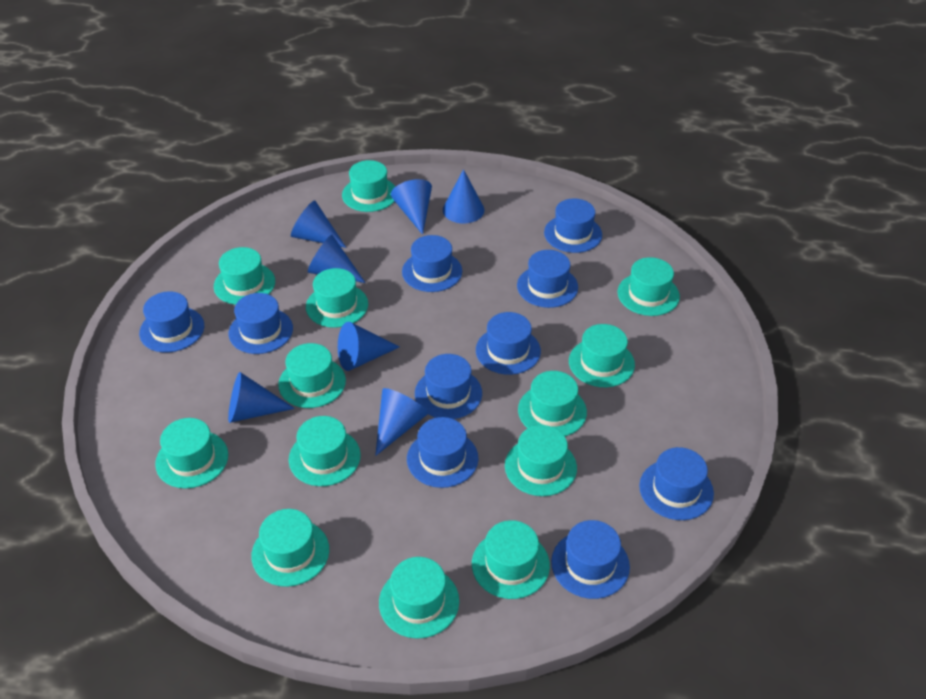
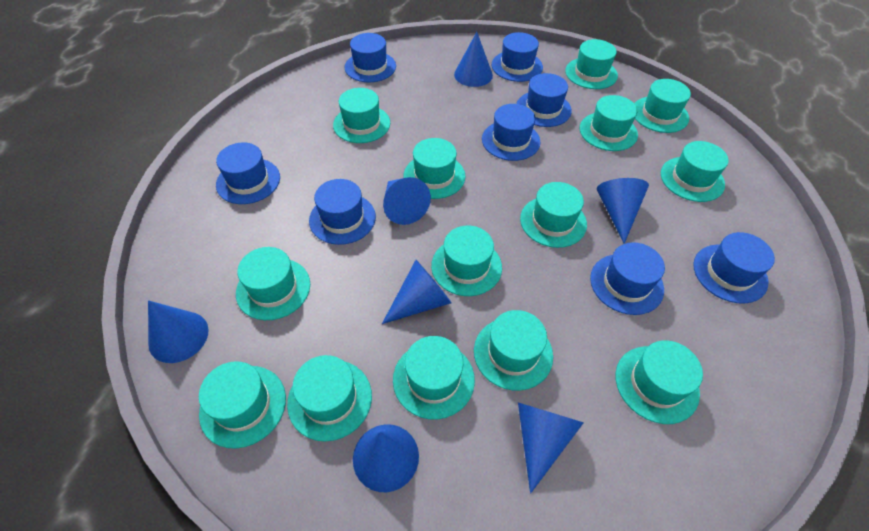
blue hat: [139,291,204,352] [229,293,293,354] [402,235,462,292] [407,417,478,488] [415,354,482,419] [476,312,541,375] [517,250,578,308] [544,199,602,253] [551,520,630,599] [639,447,714,520] = 10 -> [216,143,280,204] [309,179,376,245] [345,33,396,83] [482,104,540,161] [492,32,543,82] [516,73,572,127] [590,242,665,315] [693,232,775,304] = 8
turquoise hat: [155,418,228,489] [214,247,275,305] [251,509,329,587] [278,343,346,408] [289,416,361,486] [306,268,368,328] [342,160,395,212] [379,557,459,639] [472,520,550,599] [505,425,577,496] [518,371,587,436] [569,324,635,387] [618,257,680,316] = 13 -> [199,361,286,449] [236,247,310,320] [287,355,372,441] [333,88,390,143] [393,336,475,419] [403,138,466,199] [431,225,502,296] [474,310,553,391] [520,182,587,248] [565,39,618,89] [580,95,638,151] [615,340,703,424] [634,79,691,133] [661,141,729,202] = 14

